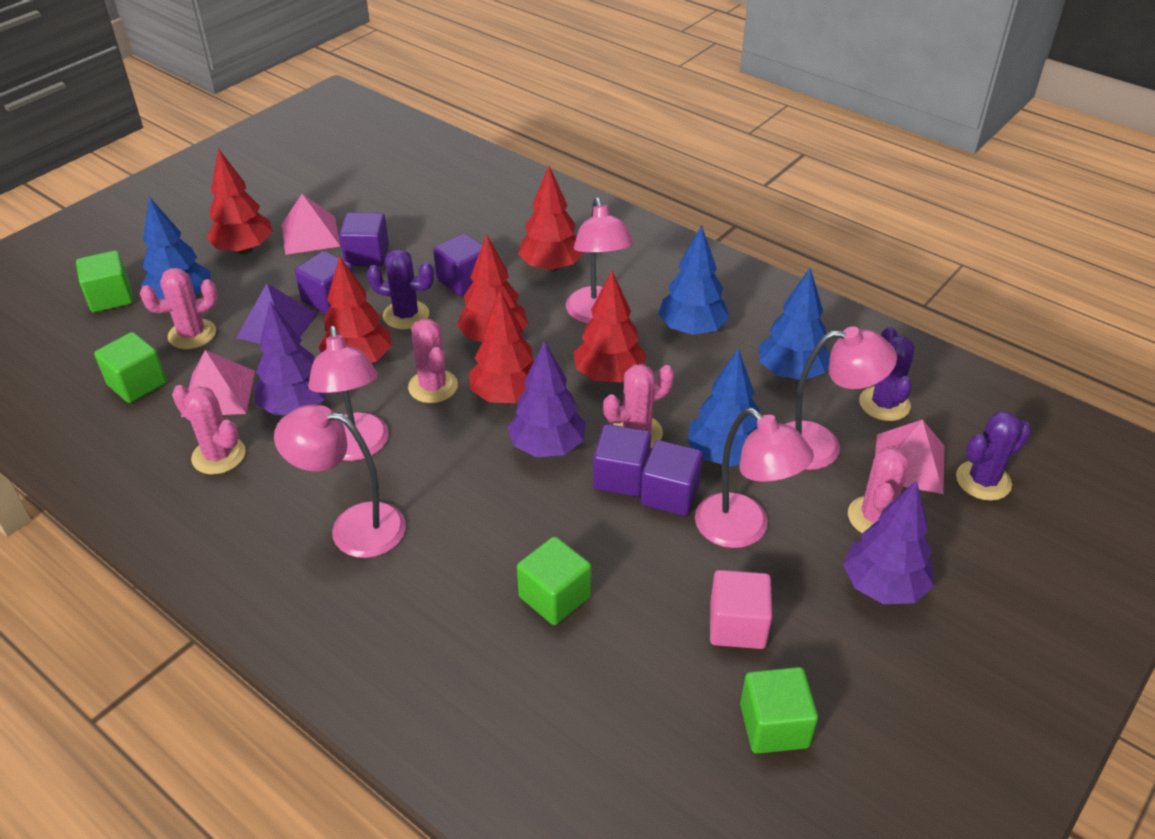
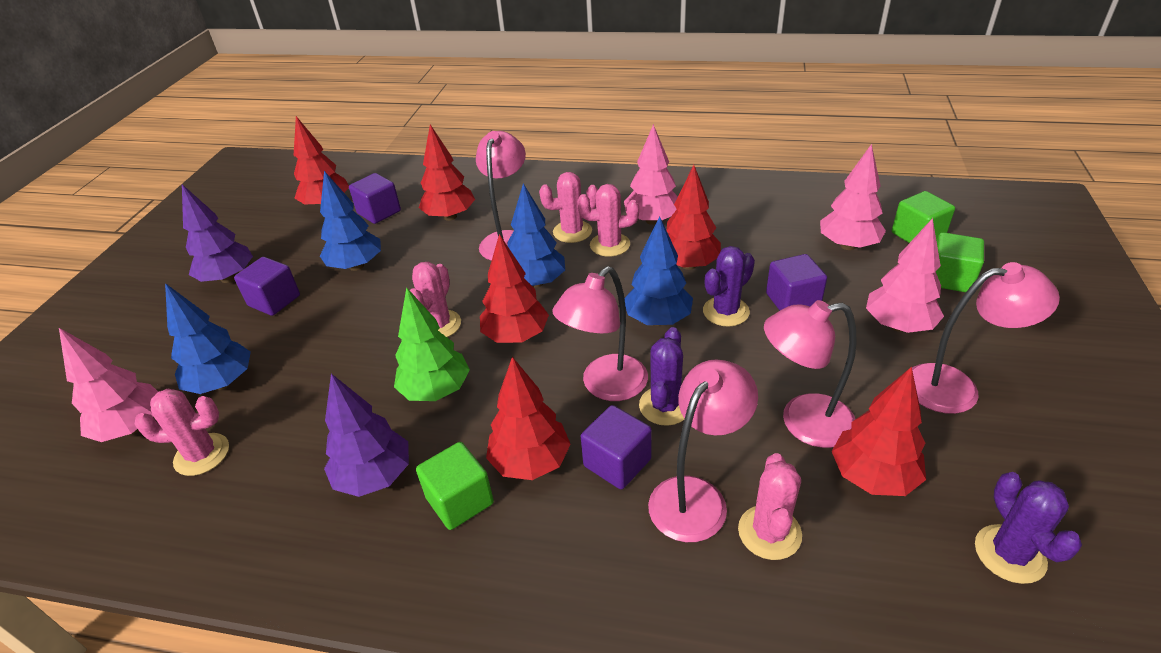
green cube: [76,250,133,313] [94,332,167,403] [517,536,592,625] [740,667,818,754] = 4 -> [416,442,494,530] [892,191,955,243] [936,232,984,293] = 3
green tree: none = 0 -> [394,287,470,401] = 1
pink cube: [710,570,772,649] = 1 -> none = 0
pink pyramid: [181,350,255,417] [281,194,340,255] [875,419,945,494] = 3 -> none = 0
pink tree: none = 0 -> [59,328,158,442] [624,124,678,225] [820,144,886,250] [866,218,944,333] = 4
purple cube: [295,251,353,314] [339,212,389,266] [433,233,482,296] [593,424,651,497] [641,440,703,516] = 5 -> [234,257,300,316] [349,173,401,224] [581,405,652,489] [766,254,827,311] = 4
purple pyramid: [236,283,318,344] = 1 -> none = 0
purple tree: [254,302,327,415] [507,341,586,457] [843,480,934,604] = 3 -> [182,184,253,283] [324,374,409,497] = 2

